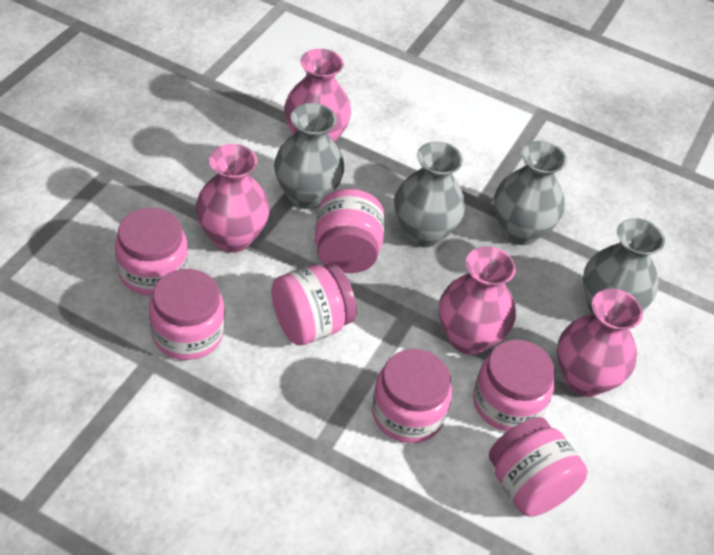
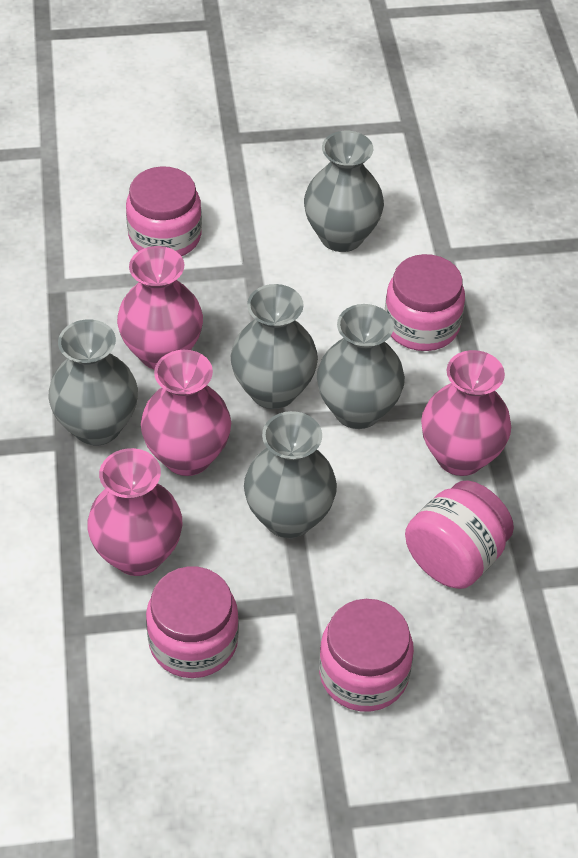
grey vase: [274,103,345,209] [394,141,465,247] [494,141,567,245] [583,218,665,314] = 4 -> [48,319,138,446] [231,284,318,409] [244,411,337,538] [304,131,384,252] [317,304,405,429] = 5
pink jar: [115,208,188,295] [149,269,225,360] [271,263,357,345] [315,189,385,273] [372,349,452,443] [473,340,555,431] [489,417,588,517] = 7 -> [126,166,202,256] [146,567,239,678] [319,599,414,712] [385,254,465,351] [405,480,514,589] = 5

